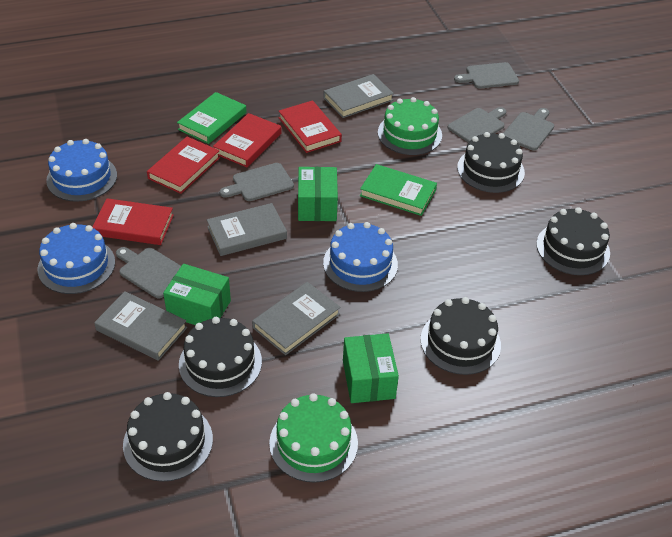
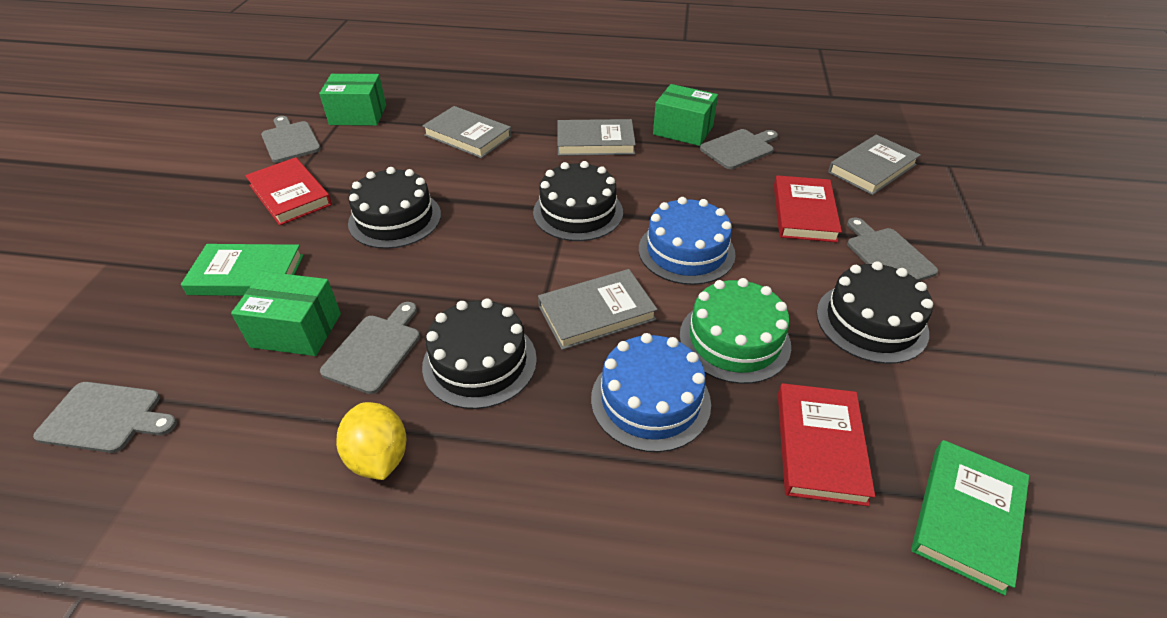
black cake: [123,392,213,482] [179,317,262,397] [421,297,501,375] [457,132,525,193] [536,207,610,275] = 5 -> [348,167,441,249] [422,299,537,409] [533,161,623,241] [816,261,933,364] = 4
blue cake: [38,223,115,294] [46,139,117,202] [323,222,398,292] = 3 -> [591,333,711,452] [639,197,736,285] = 2
green cake: [269,393,358,482] [378,97,442,155] = 2 -> [679,278,791,384] = 1
red book: [92,198,174,245] [147,137,220,194] [213,113,282,167] [279,100,342,153] = 4 -> [245,157,332,225] [774,175,842,242] [778,383,875,506] = 3
yellow lemon: none = 0 -> [336,402,406,480] = 1

